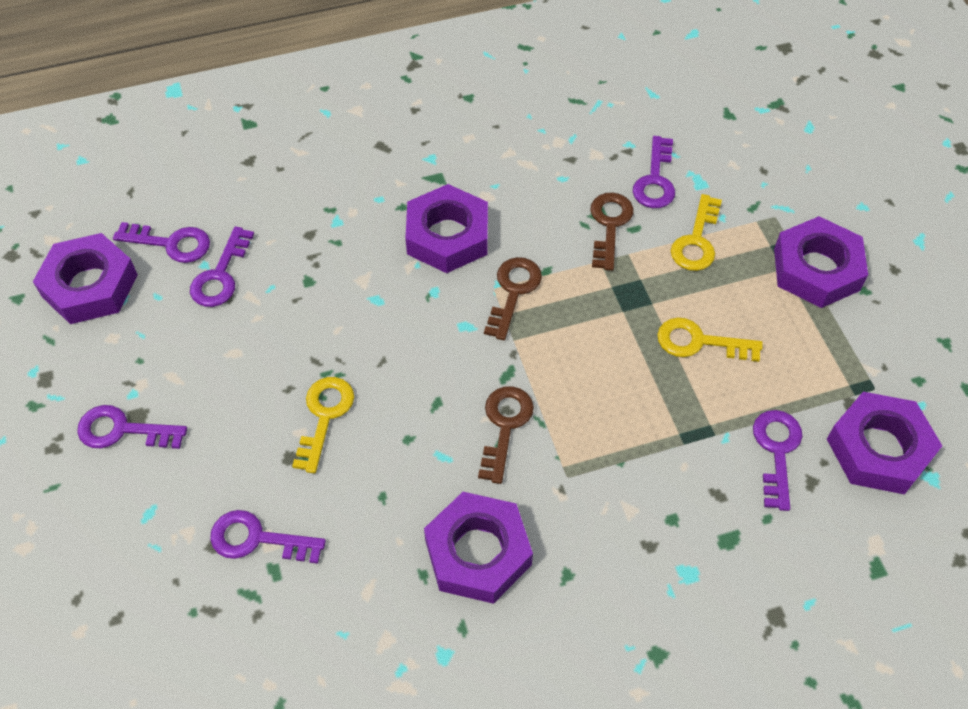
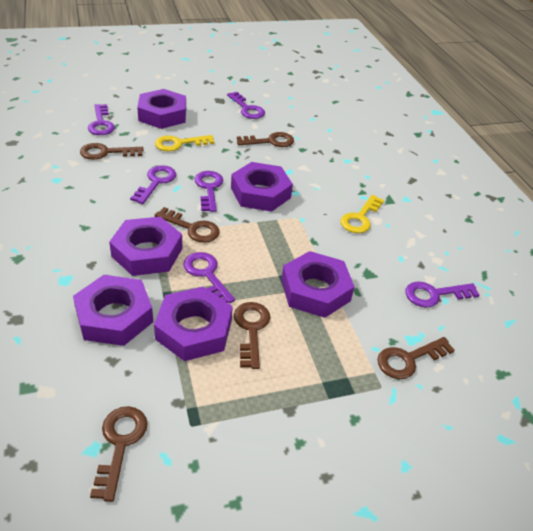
brown key: [478,386,534,484] [484,257,542,340] [590,193,634,271] = 3 -> [80,143,144,160] [90,406,148,502] [155,207,220,243] [234,302,270,369] [237,132,294,147] [377,337,455,379] = 6
purple nut: [33,233,138,324] [405,184,488,273] [424,492,533,604] [774,216,868,308] [827,392,942,495] = 5 -> [73,275,153,346] [109,217,183,276] [137,89,186,129] [154,287,233,361] [231,162,293,212] [281,251,355,318] = 6
yellow key: [292,377,354,473] [657,317,763,362] [671,194,722,271] = 3 -> [155,135,215,151] [340,195,384,233] = 2

